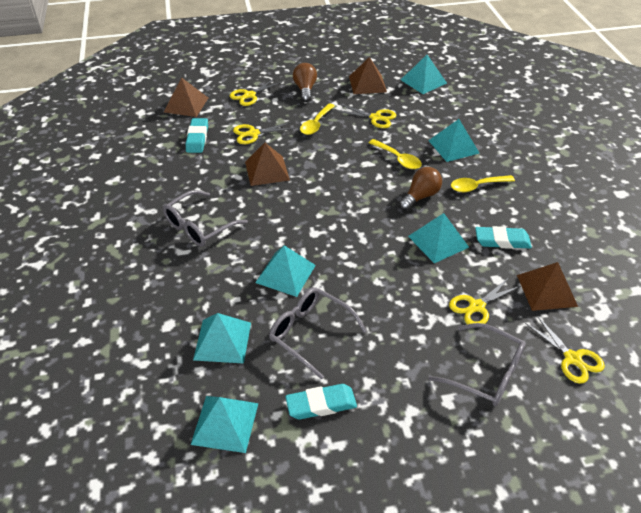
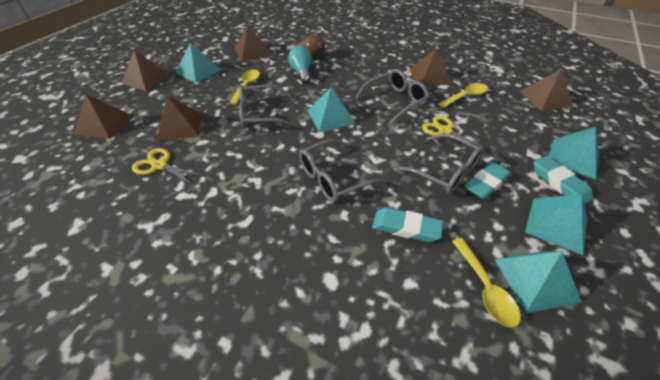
brown light bulb: [293,63,317,102] [399,167,442,211] = 2 -> [286,34,325,58] = 1
brown pyramid: [164,77,208,117] [245,143,290,186] [349,57,387,94] [517,262,578,311] = 4 -> [74,94,133,139] [122,50,171,91] [157,96,201,141] [234,25,271,61] [409,48,452,86] [519,69,573,111] = 6
grey glasses: [163,190,248,247] [269,287,367,380] [429,323,526,406] = 3 -> [239,85,296,129] [299,139,386,202] [355,69,429,124] [394,133,483,194] = 4
turquoise light bulb: none = 0 -> [288,46,312,84] = 1
turquoise pyramid: [191,396,258,453] [193,313,251,364] [255,245,316,297] [401,55,447,94] [408,213,469,263] [429,119,479,162] = 6 -> [176,43,222,83] [307,87,356,132] [495,251,581,313] [525,194,587,255] [549,127,599,179] = 5
yellow scissors: [230,78,282,106] [233,122,296,144] [336,104,396,128] [449,278,521,325] [524,315,605,384] = 5 -> [132,148,204,185] [422,116,490,155] = 2

